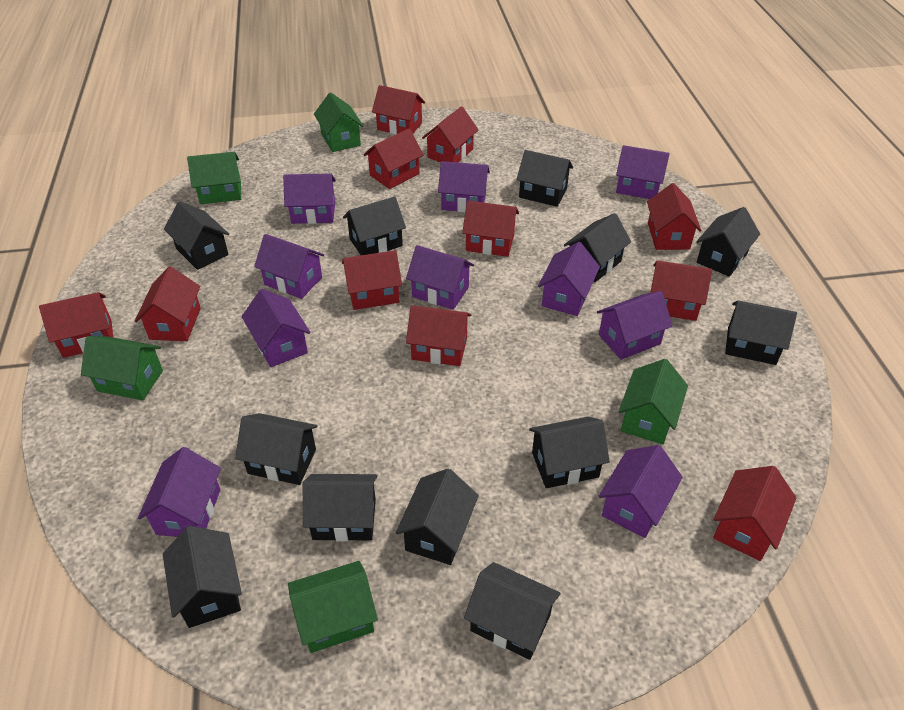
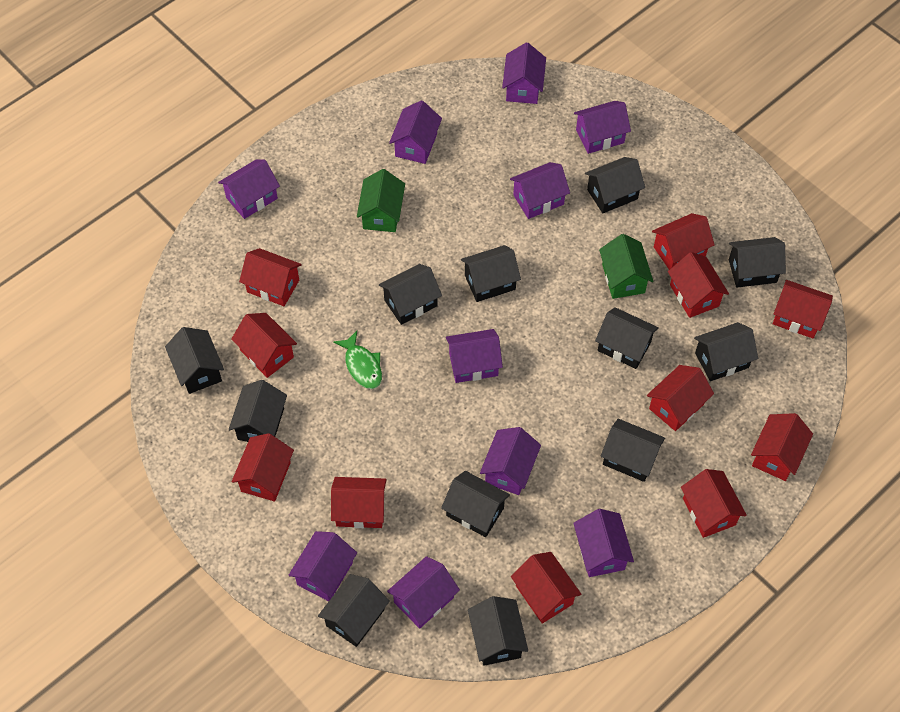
green fish: none = 0 -> [333,331,382,389] = 1
green house: [81,336,163,400] [187,152,241,204] [288,561,378,653] [314,92,364,152] [619,359,688,445] = 5 -> [357,169,405,232] [599,234,653,299] = 2

